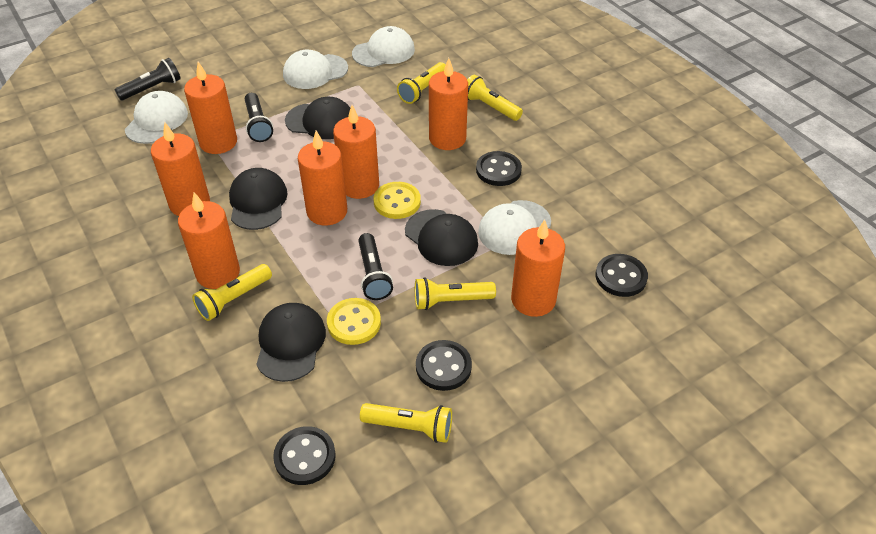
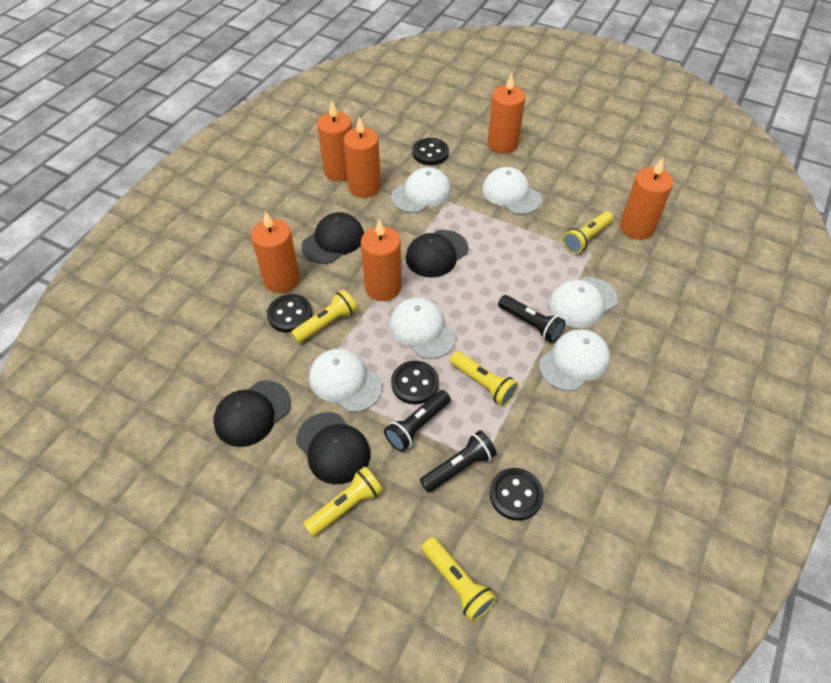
orange candle: [151,122,210,216] [178,192,240,289] [184,62,237,154] [298,131,347,225] [333,105,379,199] [429,58,468,150] [511,219,565,317] = 7 -> [251,211,300,293] [317,100,352,181] [344,116,381,198] [361,219,402,301] [488,73,525,154] [620,158,673,240] = 6
white cap: [125,91,188,144] [283,49,348,89] [352,26,415,67] [478,200,551,255] = 4 -> [309,349,382,412] [390,298,456,359] [391,167,451,213] [482,167,542,214] [539,329,610,391] [549,277,617,328] = 6
yellow button: [327,298,381,345] [374,182,421,219] = 2 -> none = 0

